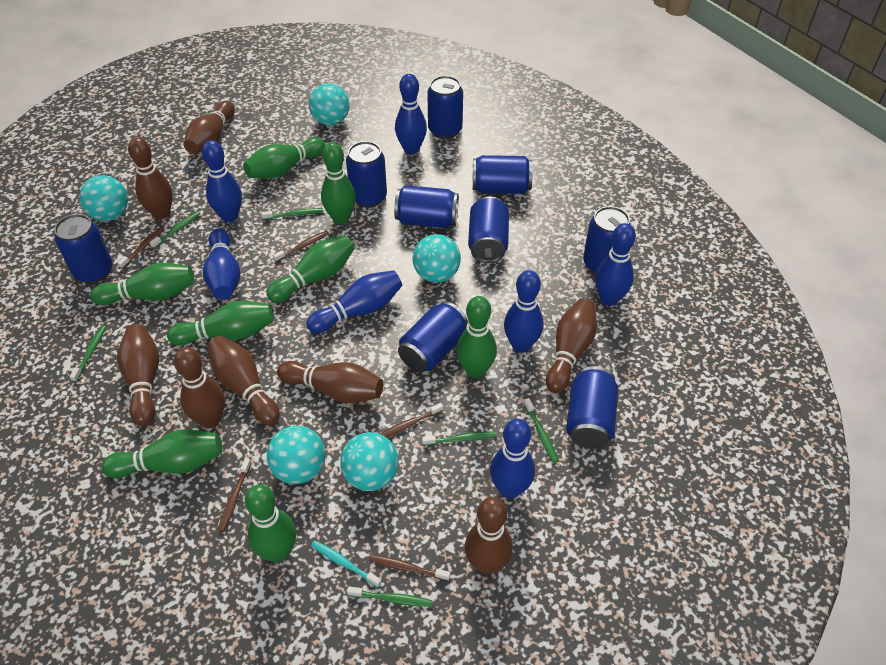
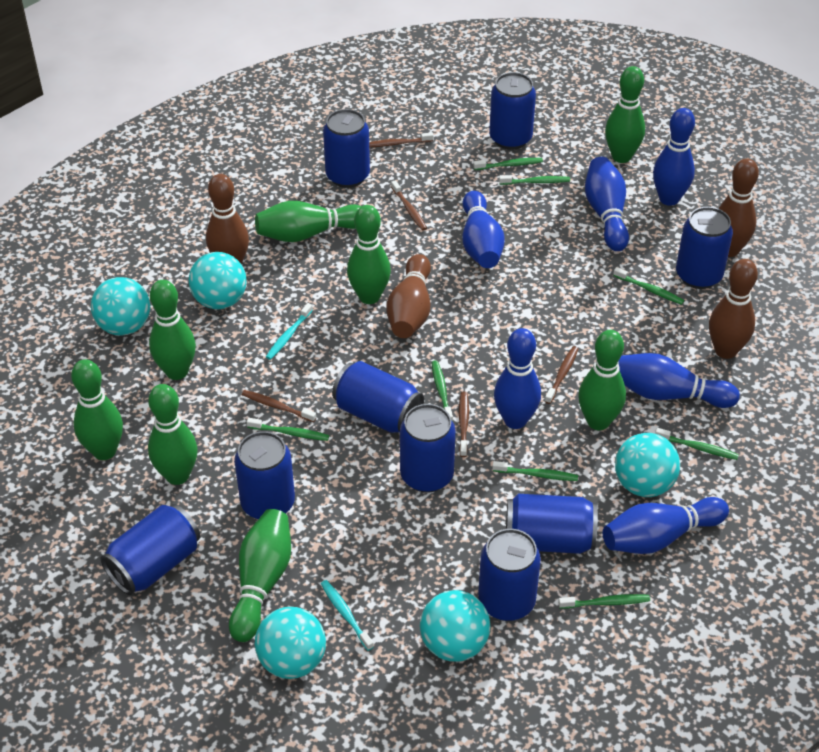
blue bowling pin: [202,140,242,222] [203,228,241,300] [306,270,402,333] [395,74,427,154] [490,419,535,499] [504,270,543,353] [595,223,636,306] = 7 -> [462,191,505,268] [494,328,541,429] [585,157,629,251] [603,497,729,554] [618,353,740,408] [653,108,695,206] = 6
brown bowling pin: [117,324,159,426] [128,137,173,220] [174,347,225,429] [184,101,235,154] [207,336,280,425] [277,361,383,403] [465,497,513,574] [546,298,597,393] = 8 -> [206,174,249,264] [387,254,431,338] [709,259,758,359] [718,158,759,257] = 4
green toothbrush: [70,326,106,382] [149,211,200,249] [262,208,323,220] [347,586,432,607] [422,431,497,446] [524,398,559,463] = 6 -> [247,418,329,441] [432,360,453,421] [473,158,543,170] [492,461,578,481] [499,175,570,185] [558,594,650,609] [613,267,684,305] [655,428,739,460] = 8
turquoise toothbrush: [311,540,381,587] = 1 -> [266,303,313,360] [321,580,374,651] = 2

